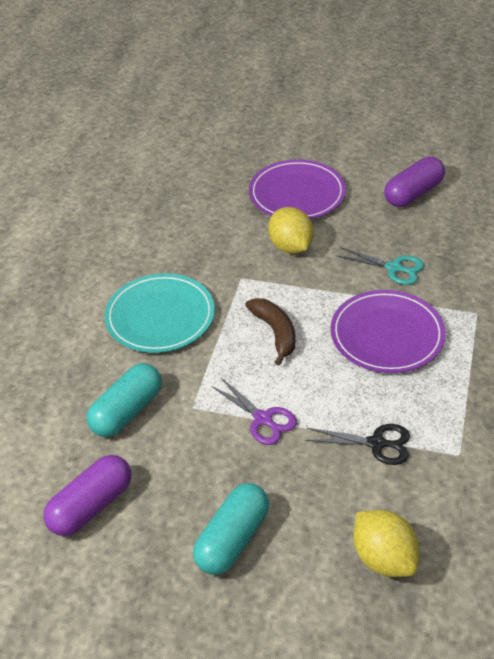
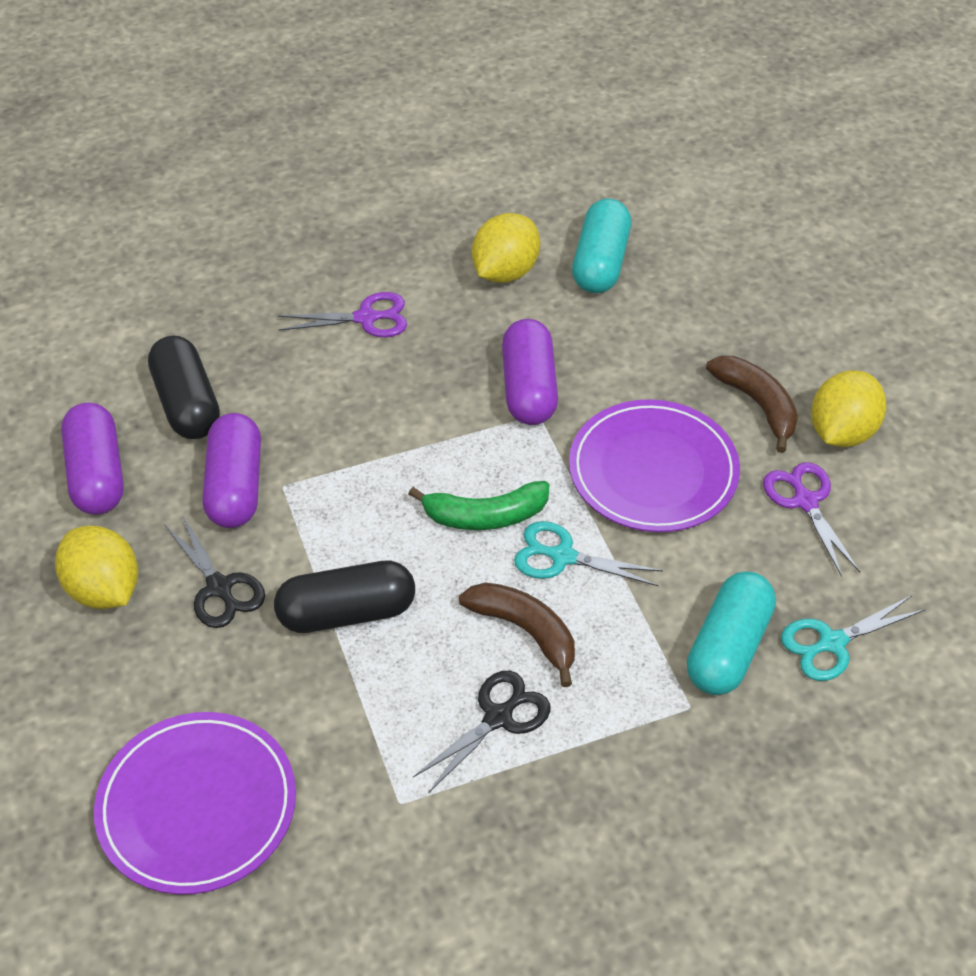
black capsule: none = 0 -> [148,336,220,439] [274,561,415,633] = 2
black scissors: [305,424,410,465] = 1 -> [164,515,265,628] [413,671,550,792] = 2
brown banana: [245,298,295,366] = 1 -> [459,582,575,687] [706,356,798,453] = 2
green banana: none = 0 -> [408,481,549,530] = 1
purple capsule: [43,455,131,536] [384,157,445,207] = 2 -> [61,403,124,515] [203,413,261,528] [502,319,558,425] = 3
purple scissors: [211,378,297,445] = 1 -> [278,292,407,337] [763,462,860,577] = 2
turquoise plate: [104,273,215,353] = 1 -> none = 0
turquoise scissors: [336,248,424,285] = 1 -> [514,521,663,586] [781,595,925,681] = 2
yellow lemon: [268,207,314,254] [353,510,419,577] = 2 -> [55,526,138,609] [472,213,540,283] [811,370,886,447] = 3

